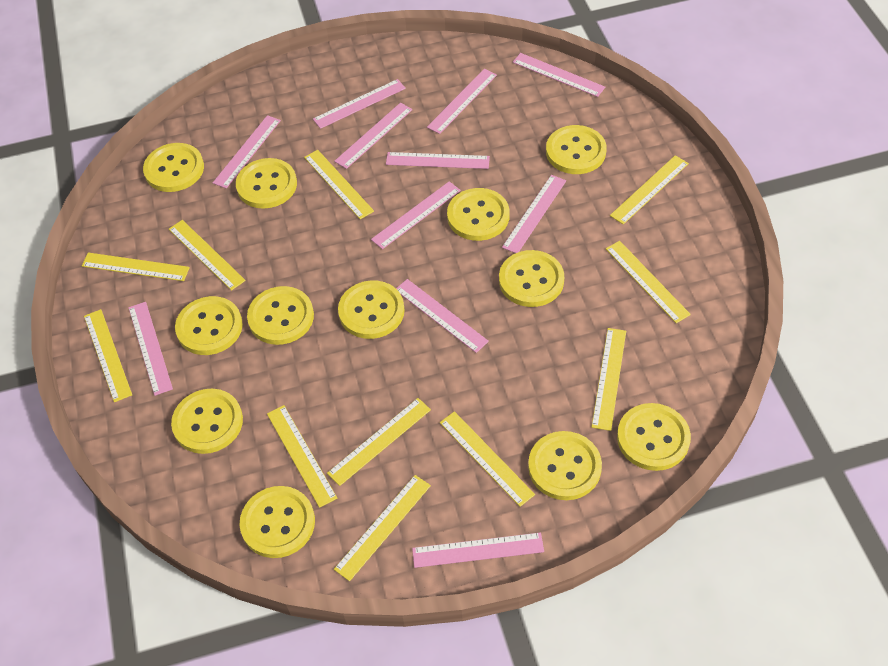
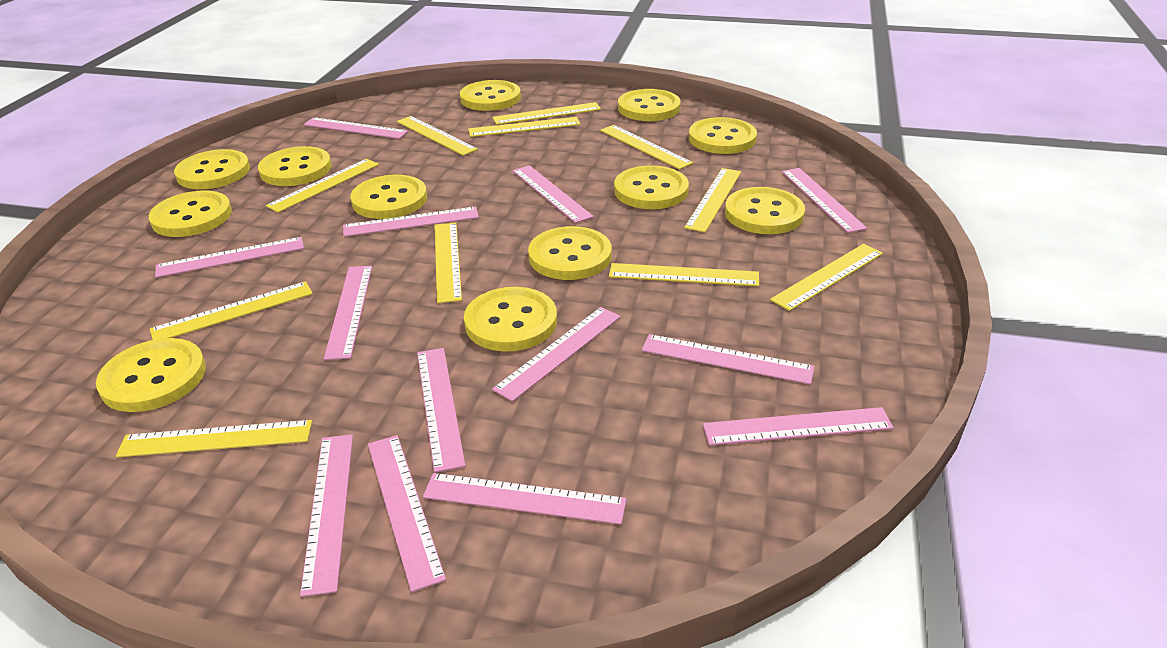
pink ruler: [128,302,173,396] [213,115,281,189] [313,79,406,129] [334,103,413,169] [371,181,461,249] [386,152,490,169] [396,279,489,353] [412,532,544,568] [427,69,497,134] [502,175,566,253] [513,53,605,97] = 11 -> [155,237,304,278] [300,434,353,597] [303,117,408,139] [324,266,372,360] [343,207,479,237] [368,435,446,592] [417,348,465,472] [423,473,626,524] [492,307,621,402] [513,165,594,223] [642,334,815,384] [703,407,894,445] [782,168,867,233] = 13

